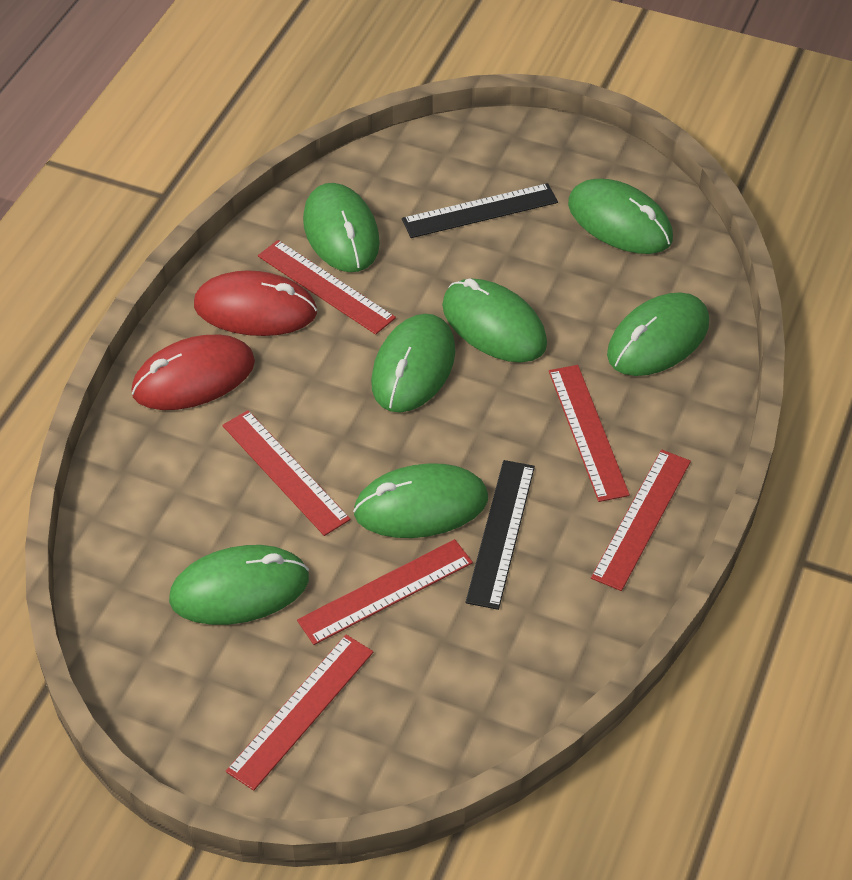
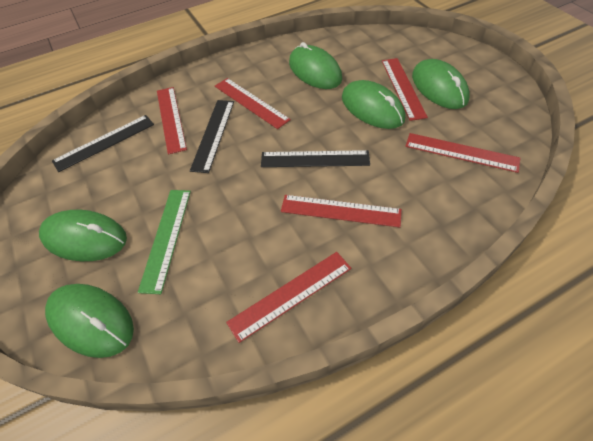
black ruler: [402,183,558,238] [466,460,535,610] = 2 -> [52,115,154,172] [190,100,234,173] [261,150,370,167] = 3
green mouse: [169,545,309,625] [303,183,380,272] [353,463,488,538] [371,314,455,413] [442,279,547,363] [568,179,673,254] [607,292,709,376] = 7 -> [39,210,127,261] [45,284,134,358] [289,42,342,89] [342,80,405,129] [412,59,470,109] = 5
green ruler: none = 0 -> [138,190,191,294] = 1
red mouse: [131,334,255,410] [194,270,317,336] = 2 -> none = 0

